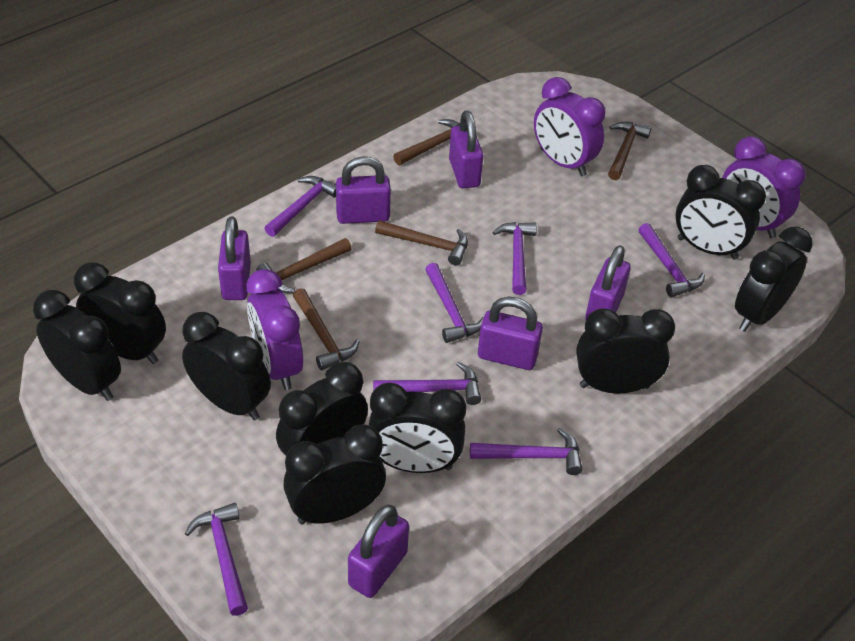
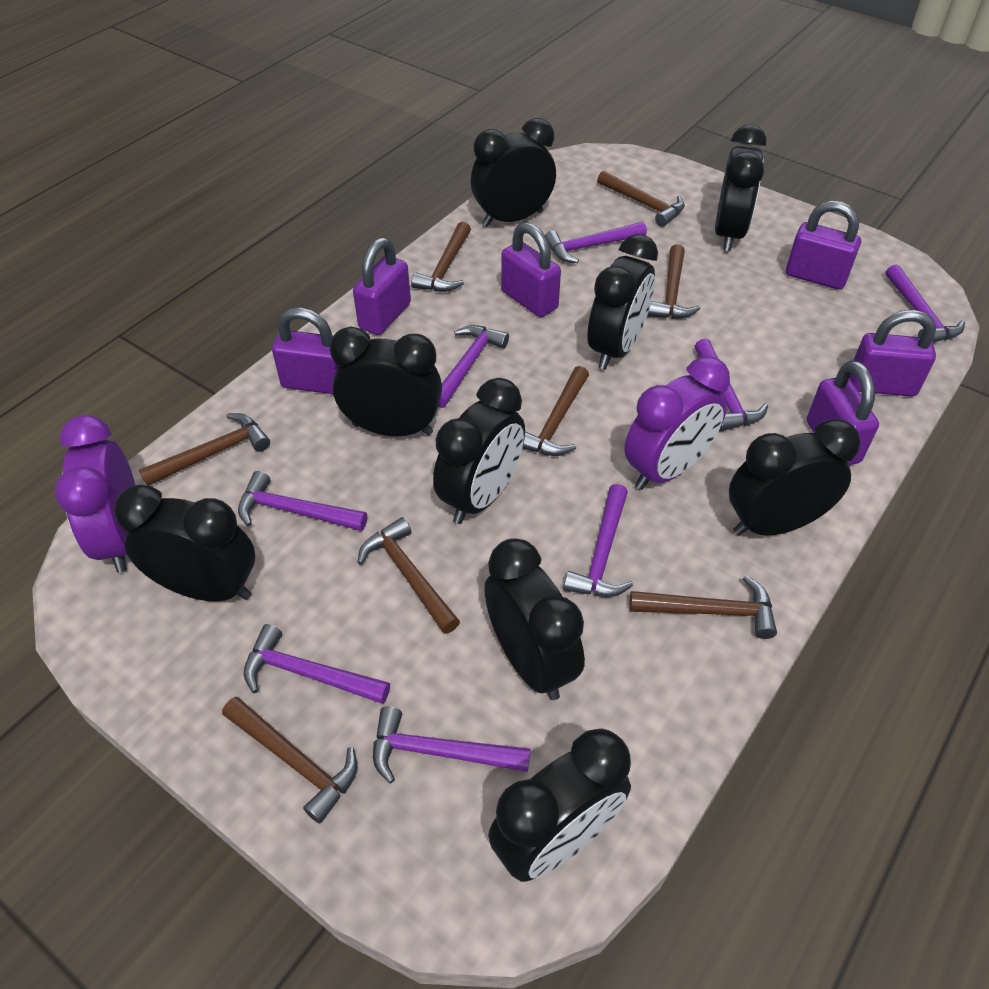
brown hammer: [256,238,352,293] [293,288,360,371] [375,220,468,266] [393,119,460,165] [608,122,651,180] = 5 -> [139,413,270,485] [222,697,357,824] [358,517,460,634] [411,222,471,292] [522,366,589,456] [597,170,685,227] [630,576,777,639] [647,244,701,319] = 8
purple clock: [247,269,303,390] [534,77,605,176] [722,136,806,238] = 3 -> [55,415,135,573] [624,356,730,490] = 2
purple hammer: [185,503,248,616] [264,176,336,237] [373,362,481,405] [425,263,484,343] [470,428,583,475] [492,222,537,295] [638,223,705,298] = 7 -> [238,471,367,531] [244,624,390,704] [373,706,531,783] [438,325,509,408] [545,222,647,263] [564,484,633,597] [695,339,768,431] [885,264,965,343] = 8

